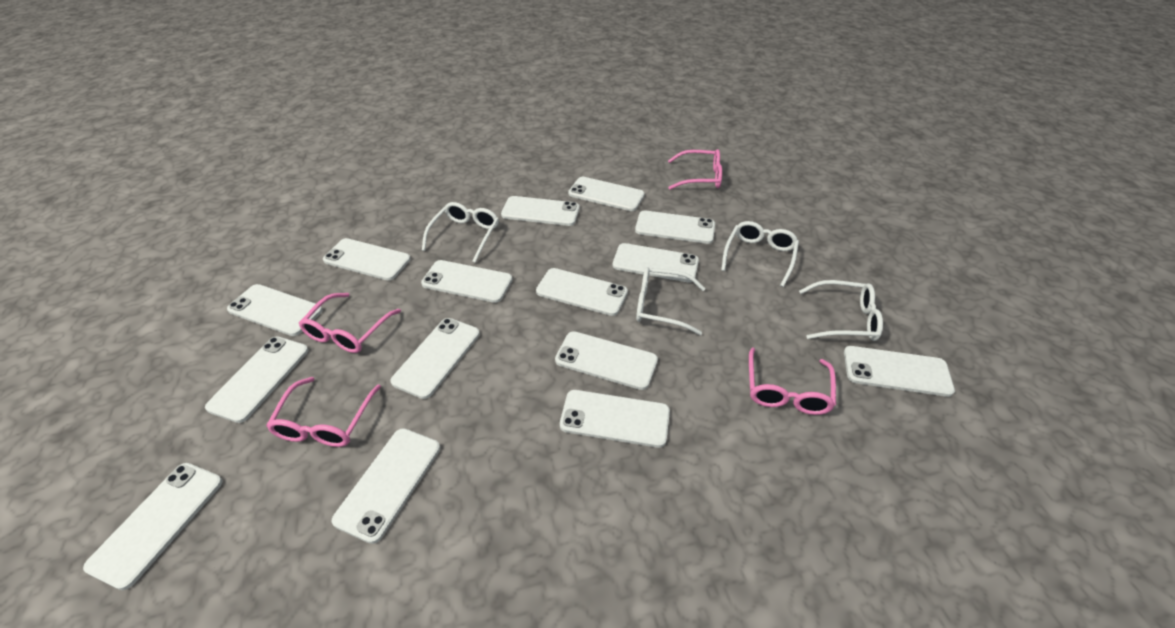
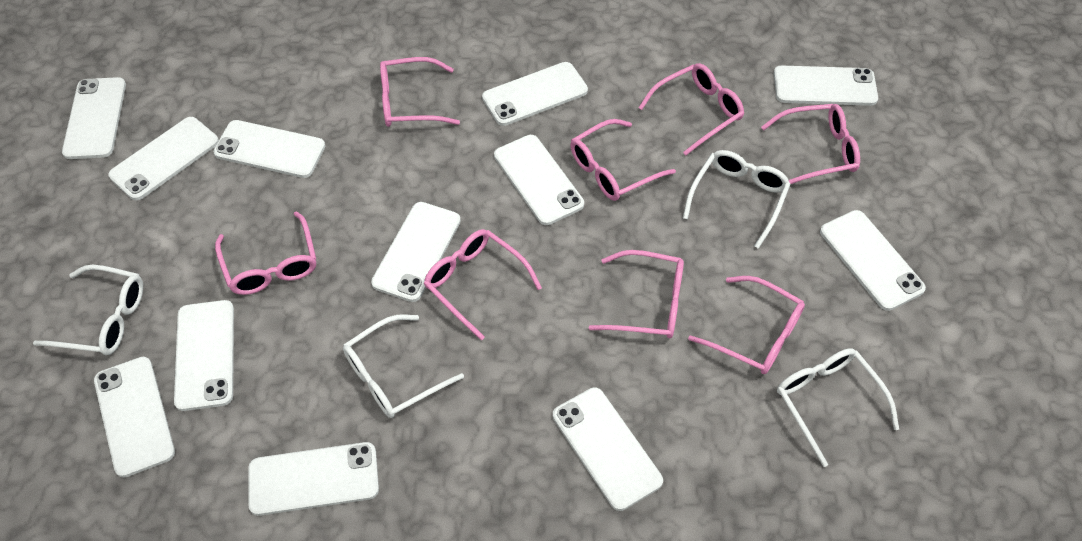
pink glasses: [266,377,381,447] [299,293,401,353] [668,149,722,190] [749,347,836,415] = 4 -> [215,211,316,295] [380,57,460,127] [424,229,542,340] [570,119,676,201] [589,250,684,338] [638,63,744,155] [688,276,805,374] [761,104,860,184] = 8
white phone: [83,463,222,590] [205,336,308,423] [227,284,322,336] [323,238,411,281] [332,428,440,544] [390,318,480,399] [421,260,512,303] [501,196,580,226] [536,268,628,316] [555,331,658,390] [560,390,670,448] [568,177,645,211] [613,243,699,283] [635,210,715,244] [844,346,955,397] = 15 -> [62,77,126,159] [94,357,175,478] [108,117,219,201] [174,300,234,411] [213,120,325,178] [248,442,379,516] [371,202,461,302] [482,62,588,126] [494,135,584,225] [553,388,663,511] [774,66,878,106] [820,210,926,311] = 12

